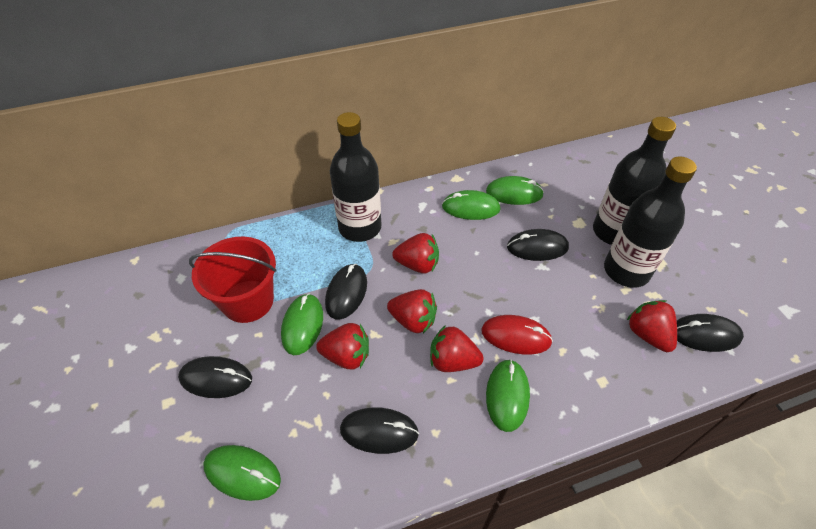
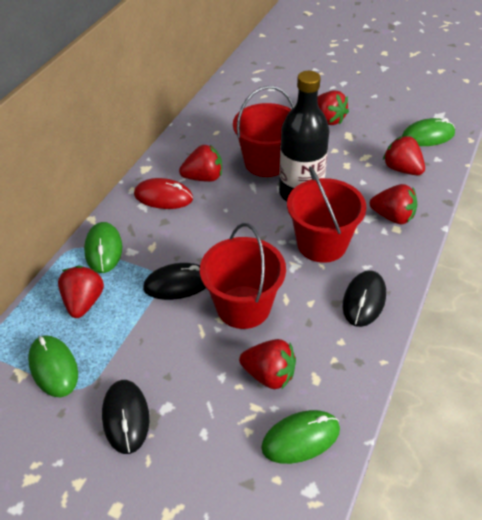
black bottle: [330,112,381,242] [593,117,676,245] [604,156,697,288] = 3 -> [279,71,330,202] = 1
black mouse: [178,356,252,398] [325,264,367,320] [340,407,419,454] [507,229,569,261] [677,314,744,352] = 5 -> [102,380,149,454] [143,263,206,300] [343,270,386,327] = 3
green mouse: [203,445,281,501] [281,293,323,355] [442,190,500,220] [486,176,544,205] [486,359,530,432] = 5 -> [28,335,78,397] [84,222,123,273] [261,410,340,464] [402,118,455,146] = 4
red bucket: [189,237,276,323] = 1 -> [200,223,286,329] [233,86,294,177] [287,166,366,263] = 3
red strawberry: [316,323,369,369] [387,289,437,333] [392,233,439,273] [430,325,484,372] [627,300,677,352] = 5 -> [58,266,104,318] [179,145,222,182] [239,339,296,389] [317,90,349,125] [370,184,417,224] [383,136,425,175] = 6

